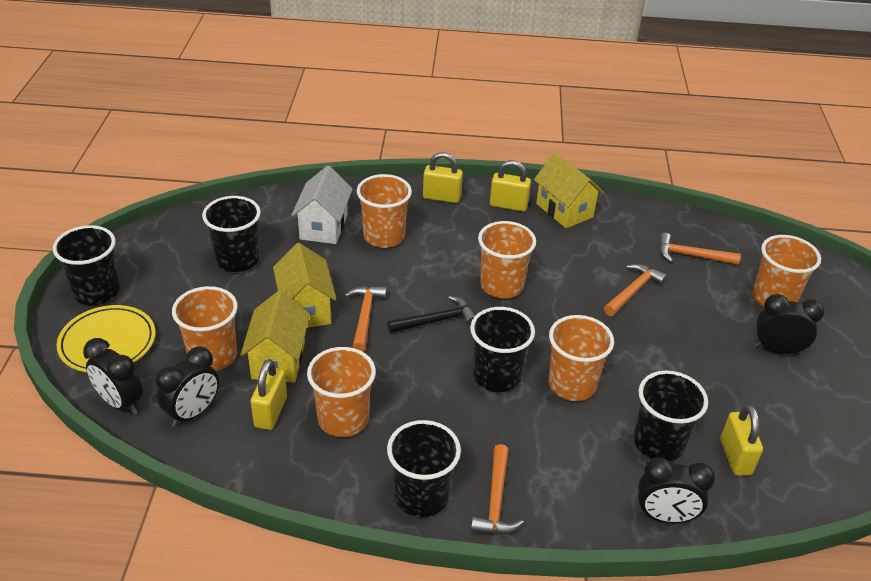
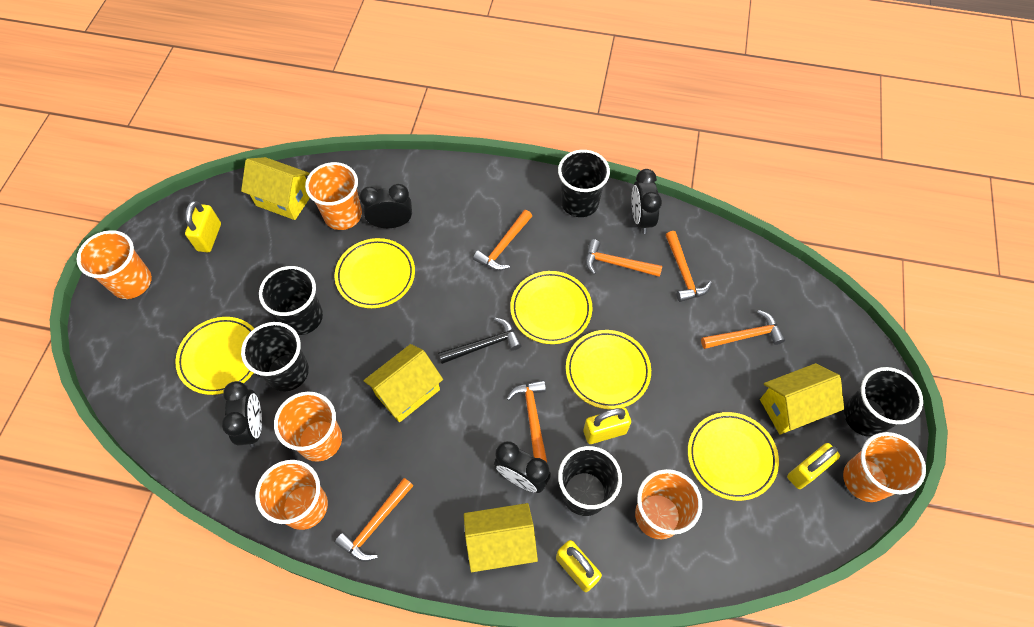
orange hammer: [344,286,387,352] [471,444,524,534] [604,264,667,316] [659,233,741,265] = 4 -> [335,478,413,562] [473,210,532,271] [506,380,547,462] [586,239,662,277] [666,231,712,302] [701,310,785,349] = 6
white house: [292,166,353,244] = 1 -> none = 0
yellow house: [240,291,310,382] [273,243,337,328] [534,153,604,228] = 3 -> [241,157,310,220] [364,344,443,422] [464,503,538,572] [760,363,844,435] = 4
yellow plate: [57,305,156,372] = 1 -> [175,317,254,395] [335,238,415,308] [510,271,592,344] [566,330,651,409] [688,412,779,501] = 5

